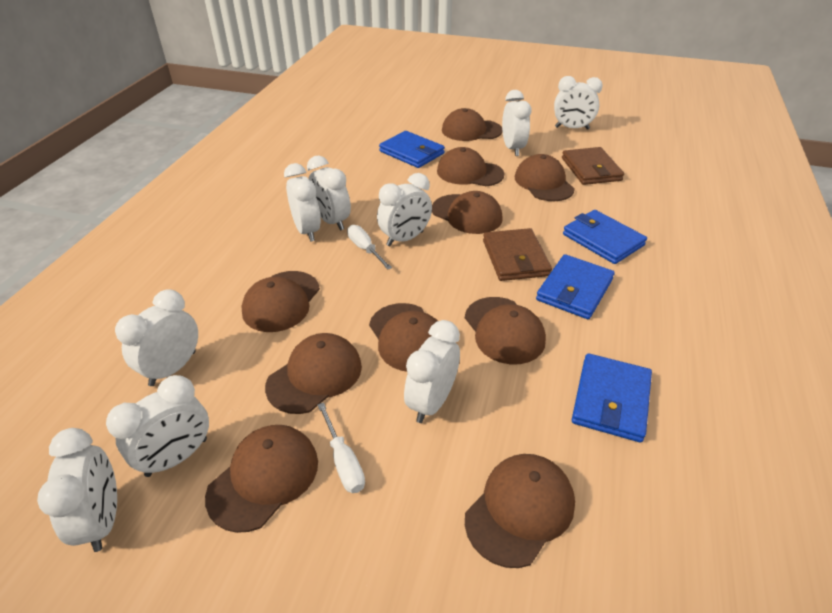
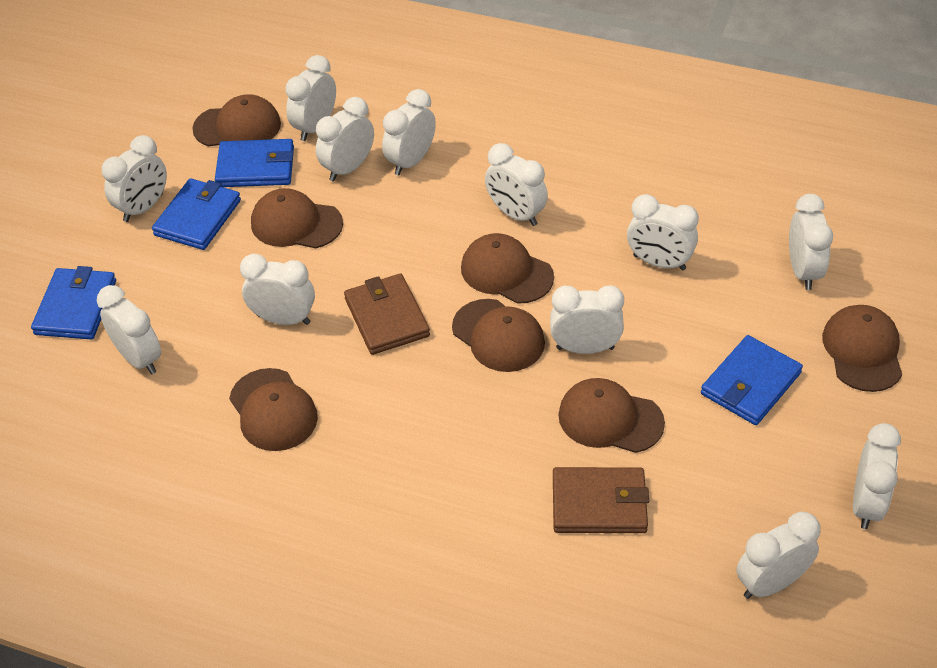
brown cap: [205,425,318,533] [241,271,320,332] [265,333,362,414] [369,303,438,372] [432,191,503,234] [437,147,505,186] [442,108,502,141] [465,297,546,364] [465,454,575,568] [515,154,575,201] = 10 -> [193,94,281,146] [229,368,318,451] [251,188,343,248] [452,299,545,372] [461,233,554,304] [558,378,665,453] [822,305,902,392] = 7
white clock: [37,428,117,552] [106,375,209,477] [115,289,198,386] [284,163,321,242] [307,155,351,231] [377,173,432,246] [404,320,460,423] [502,90,531,156] [554,76,603,130] = 9 -> [97,285,161,374] [102,135,167,222] [240,254,315,325] [285,55,336,141] [316,97,374,181] [382,89,436,175] [485,143,548,226] [550,285,624,354] [627,194,699,271] [736,512,821,599] [789,194,833,290] [853,423,901,529] = 12
white screwdriver: [318,402,365,493] [347,225,392,270] = 2 -> none = 0

